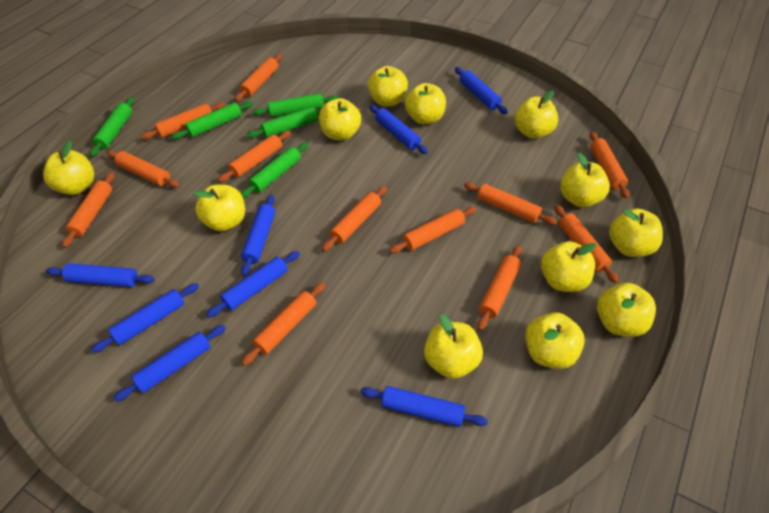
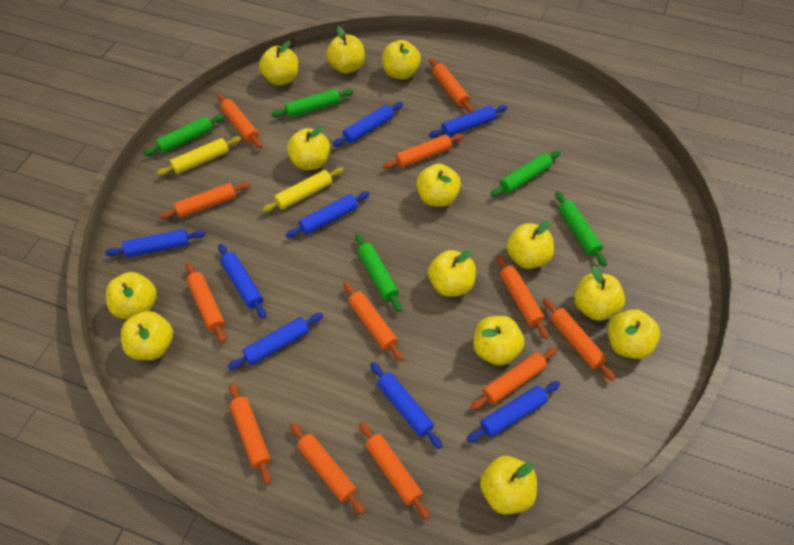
yellow apple: [43,141,94,195] [194,185,245,231] [319,98,361,141] [368,66,408,107] [405,83,446,125] [424,314,483,379] [515,91,558,139] [525,312,585,369] [541,241,597,292] [560,153,610,207] [597,283,656,337] [609,208,663,257] = 12 -> [106,272,157,319] [121,311,173,360] [259,41,298,85] [287,127,330,170] [326,26,365,73] [382,40,421,79] [416,163,461,207] [428,250,476,297] [473,316,524,366] [480,456,537,515] [507,221,554,269] [574,266,625,321] [607,309,660,359] = 13
yellow rolling pin: none = 0 -> [156,136,242,176] [262,167,344,213] = 2

